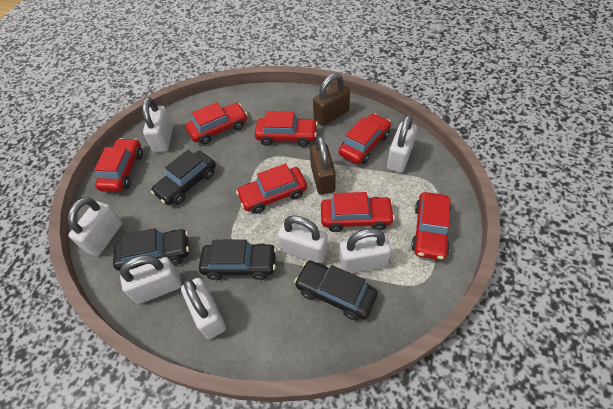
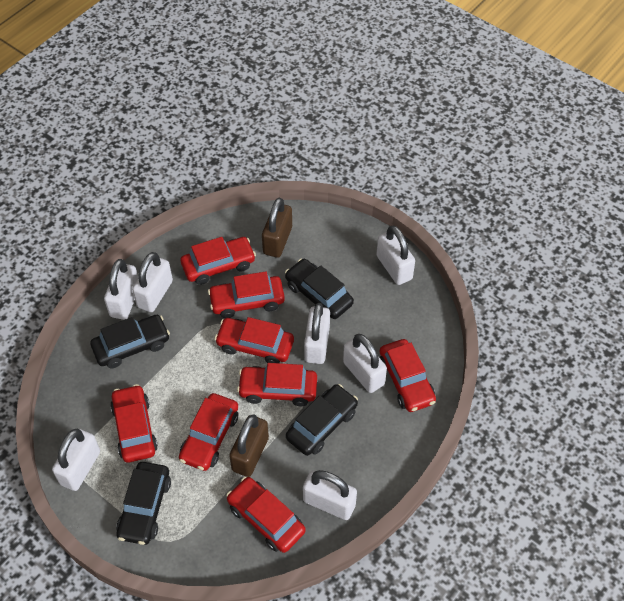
red car: [94,138,143,192] [185,102,248,145] [236,164,307,214] [255,111,318,147] [321,192,395,232] [339,113,391,164] [411,192,451,260] = 7 -> [110,384,158,463] [179,393,238,471] [181,237,256,285] [208,271,285,318] [215,317,294,363] [226,477,306,553] [237,363,317,406] [379,339,436,412] = 8

